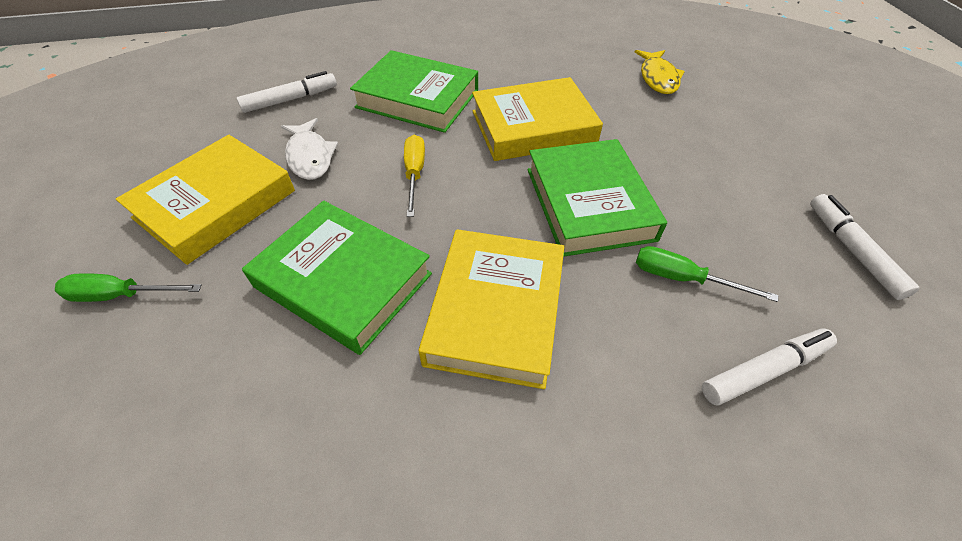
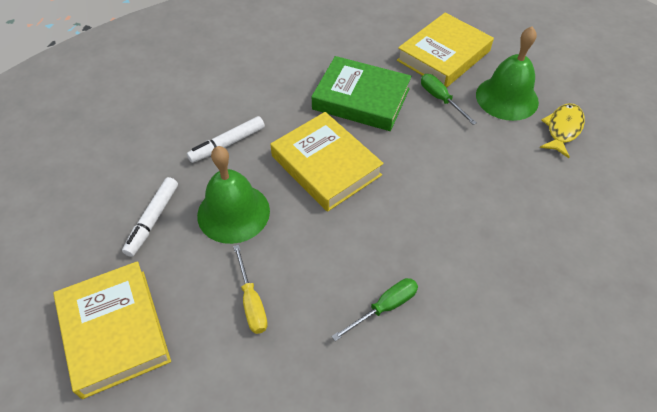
green bell: none = 0 -> [197,146,270,244] [476,26,539,121] = 2
green book: [242,200,432,355] [350,50,478,133] [527,139,667,257] = 3 -> [312,56,412,131] = 1
white fish: [281,118,338,180] = 1 -> none = 0
white marker: [237,71,337,113] [702,329,837,405] [810,194,919,300] = 3 -> [122,177,178,257] [187,116,265,163] = 2

